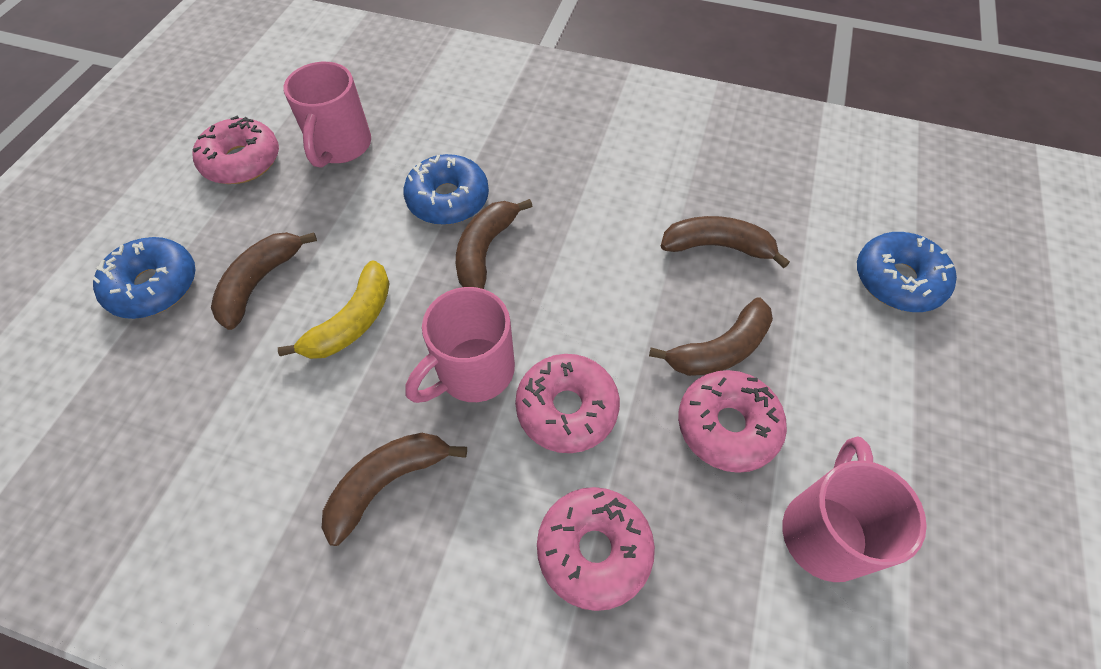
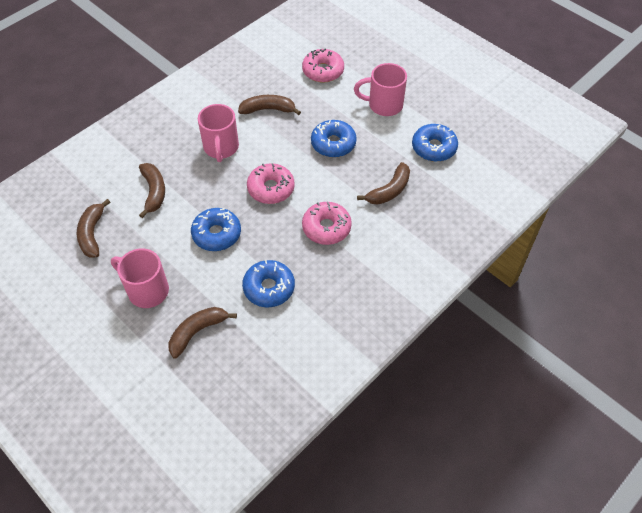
blue donut: [92,237,195,319] [403,154,489,225] [857,232,957,312] = 3 -> [191,208,241,251] [242,260,295,307] [311,120,357,157] [412,124,458,162] = 4
pink donut: [193,116,279,184] [515,354,620,453] [537,487,655,611] [678,370,787,473] = 4 -> [247,163,295,204] [302,49,344,83] [302,202,352,245] = 3
yellow banana: [278,260,390,359] = 1 -> none = 0

